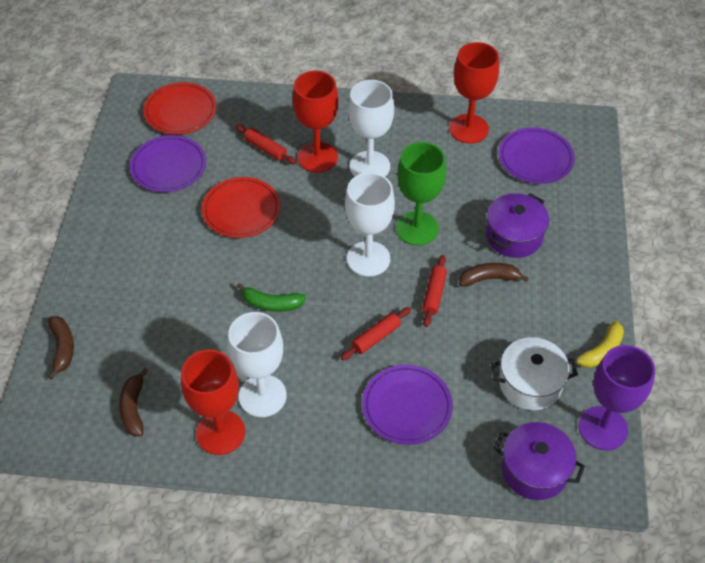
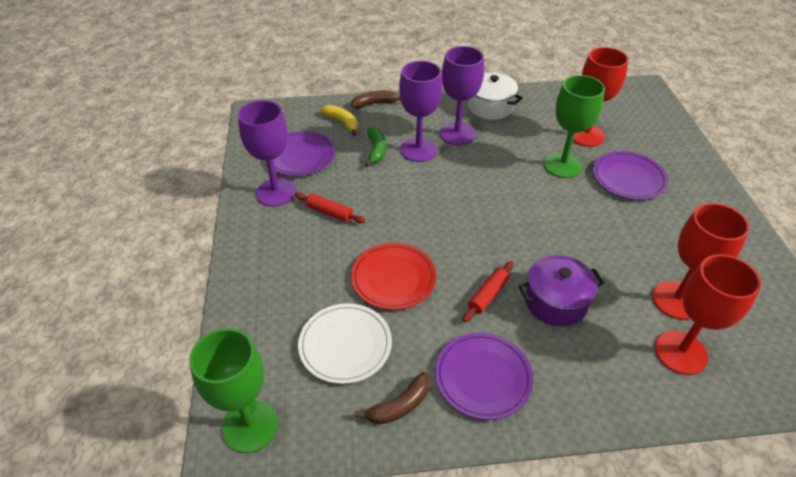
brown banana: [48,316,74,379] [119,368,148,436] [459,263,529,287] = 3 -> [351,90,401,109] [355,372,430,425] = 2
green goblet: [396,142,446,246] = 1 -> [189,328,278,453] [544,75,605,178] = 2
purple goblet: [579,345,655,450] = 1 -> [238,100,296,207] [399,61,443,162] [440,46,484,145] = 3
purple pot: [486,193,549,258] [493,422,585,500] = 2 -> [518,255,604,326] = 1
red plate: [143,82,217,135] [202,177,281,238] = 2 -> [351,243,436,310] = 1
red rolling pin: [236,125,296,164] [341,307,411,360] [422,255,447,327] = 3 -> [295,193,365,223] [462,261,514,322] = 2
white goblet: [228,312,287,417] [345,173,395,277] [348,80,394,177] = 3 -> none = 0
white plate: none = 0 -> [298,303,392,384] = 1

